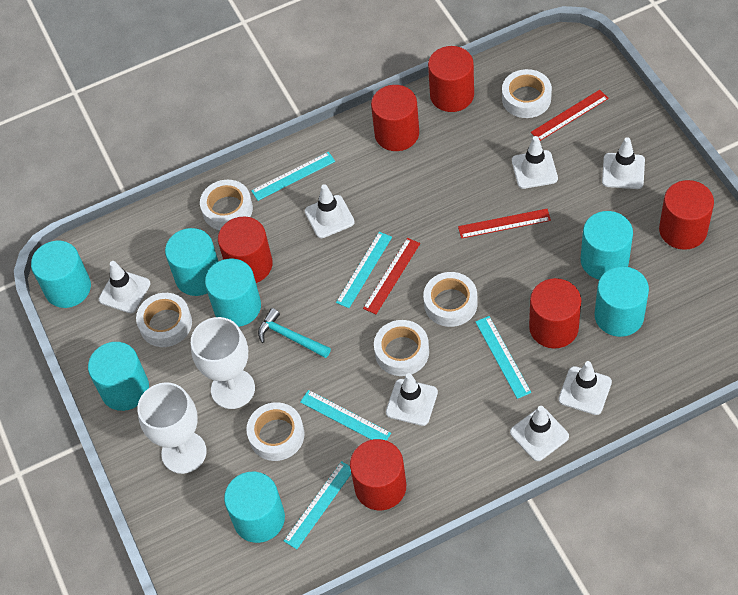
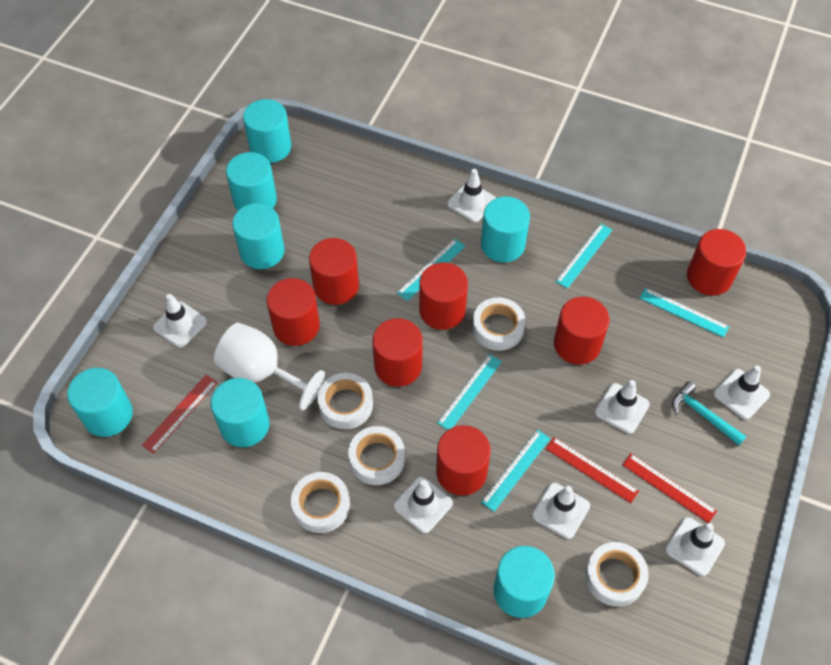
red cylinder: [218,216,273,283] [350,439,406,510] [371,85,419,151] [428,46,474,112] [529,278,581,349] [659,180,714,250] = 6 -> [267,278,320,346] [309,238,359,305] [372,318,423,387] [419,263,468,330] [436,425,491,496] [554,297,610,365] [687,229,746,296] = 7
white goblet: [137,382,207,474] [191,317,255,409] = 2 -> [214,323,325,411] = 1
white tape: [136,293,192,347] [200,180,253,230] [246,402,304,461] [374,320,429,376] [423,272,478,327] [502,69,552,118] = 6 -> [291,472,350,533] [318,373,373,429] [348,426,405,485] [472,297,526,351] [585,542,649,607] = 5

